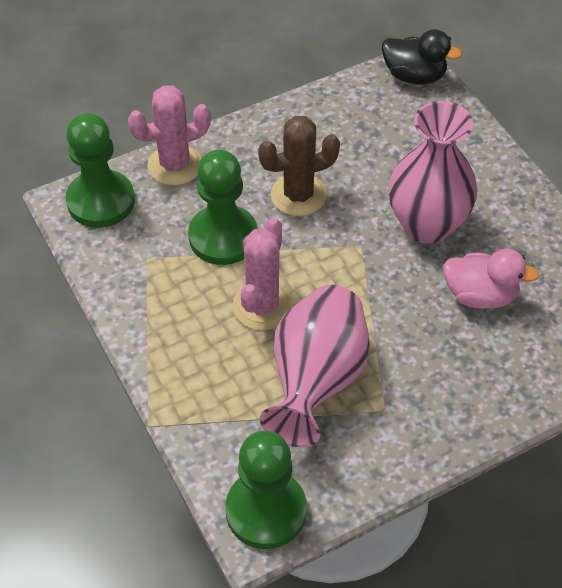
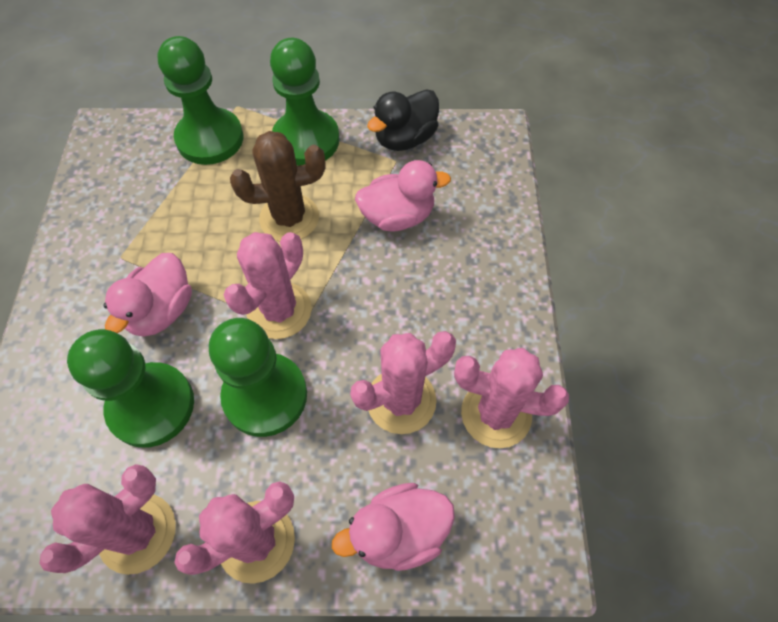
green pawn: [66,113,135,228] [188,150,258,265] [225,431,307,549] = 3 -> [67,329,194,448] [157,36,243,165] [209,318,307,437] [270,38,340,166] = 4
pink cactus: [128,85,211,185] [233,218,293,330] = 2 -> [39,464,176,575] [174,481,295,584] [224,232,312,339] [350,331,456,434] [454,348,569,448] = 5
pink duck: [443,249,540,309] = 1 -> [103,253,192,337] [332,483,455,571] [355,160,451,232] = 3
pink vase: [260,285,370,447] [388,101,478,244] = 2 -> none = 0

